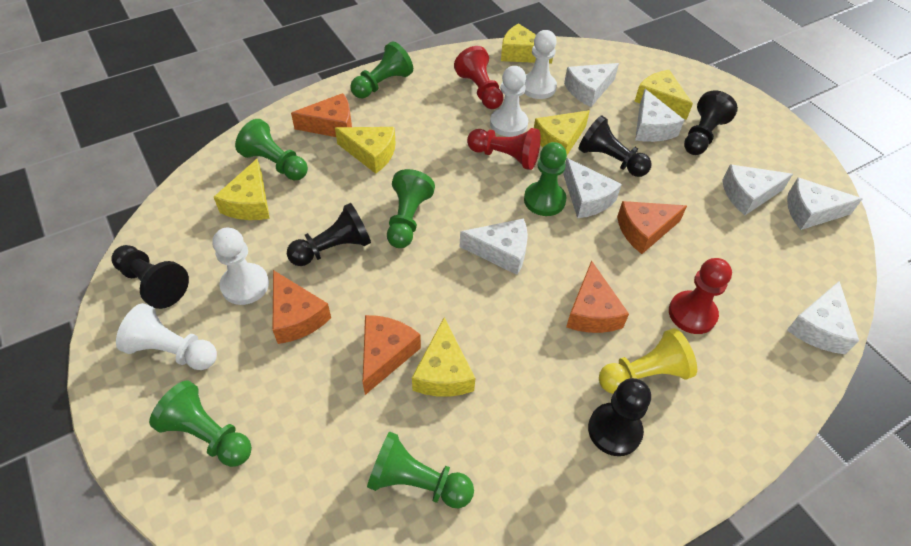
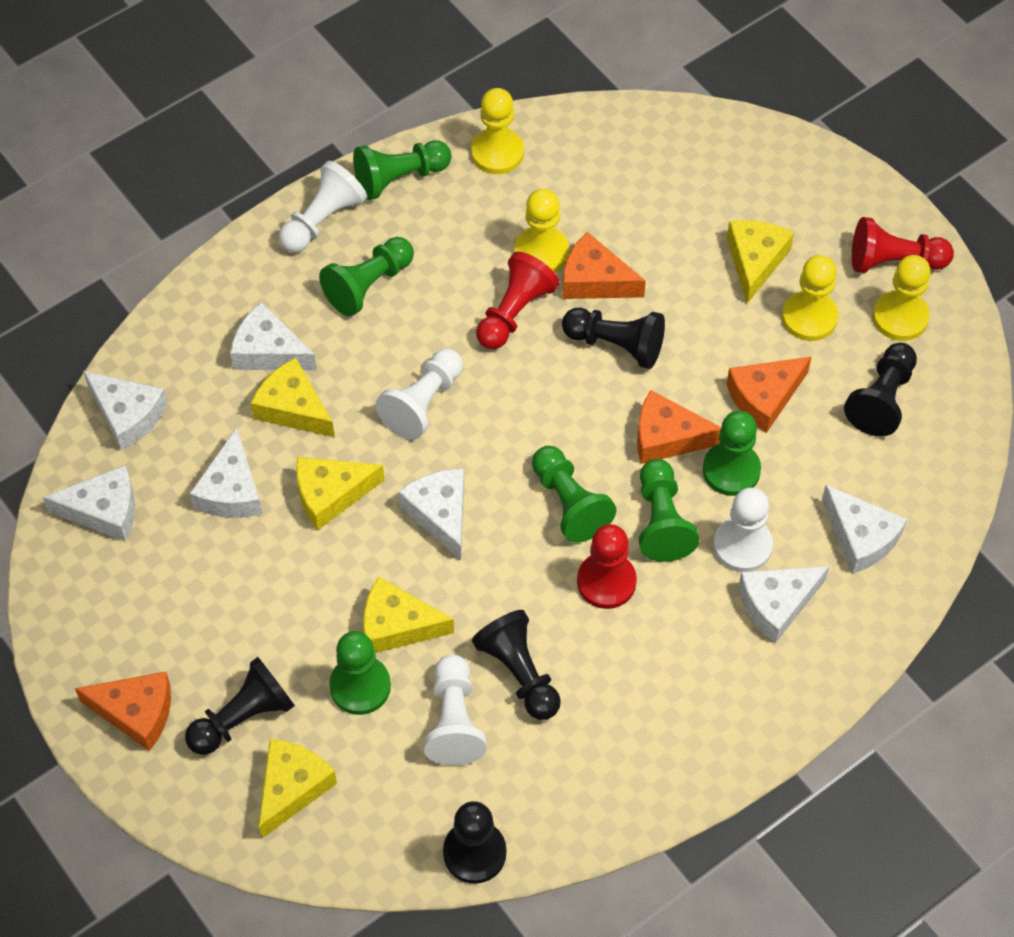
orange cheese: [272,270,331,344] [291,93,352,137] [363,315,421,395] [566,260,629,333] [617,201,687,254] = 5 -> [75,672,171,751] [562,232,646,299] [637,390,721,464] [727,356,812,433] = 4
yellow cheese: [214,159,270,220] [335,127,396,174] [412,317,475,397] [501,23,553,63] [534,110,590,155] [634,70,693,120] = 6 -> [251,358,335,437] [259,739,337,838] [296,457,384,530] [364,577,454,653] [727,220,794,304] = 5
yellow pawn: [599,328,697,394] = 1 -> [471,88,524,174] [515,189,569,272] [782,255,838,341] [873,255,931,341] = 4

